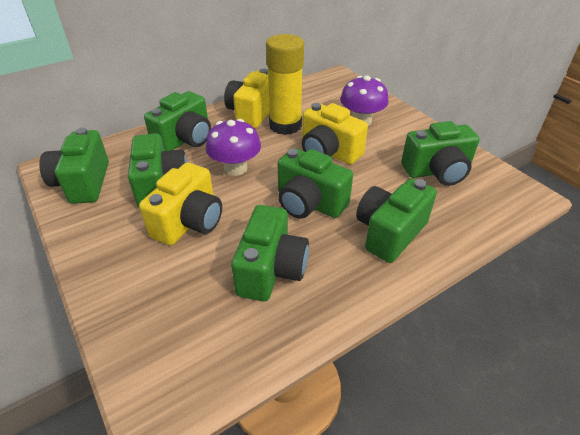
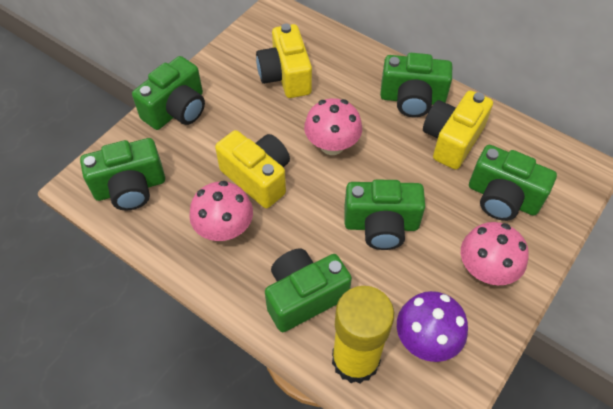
green camera: [39,128,109,204] [128,133,188,207] [144,91,211,151] [231,205,309,301] [278,148,353,219] [356,178,437,263] [401,121,480,186] = 7 -> [80,138,165,211] [132,56,205,130] [265,248,352,332] [344,179,425,250] [380,53,452,117] [469,145,557,221] = 6
pink mushroom: none = 0 -> [189,181,253,241] [304,98,362,155] [461,222,529,285] = 3
purple mushroom: [206,119,261,176] [340,75,389,126] = 2 -> [397,291,468,362] = 1

